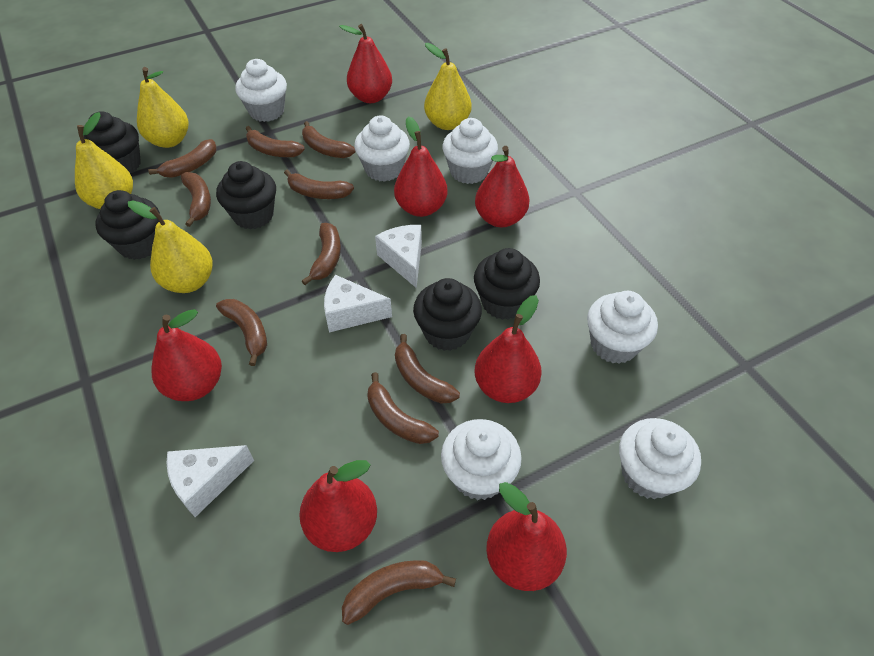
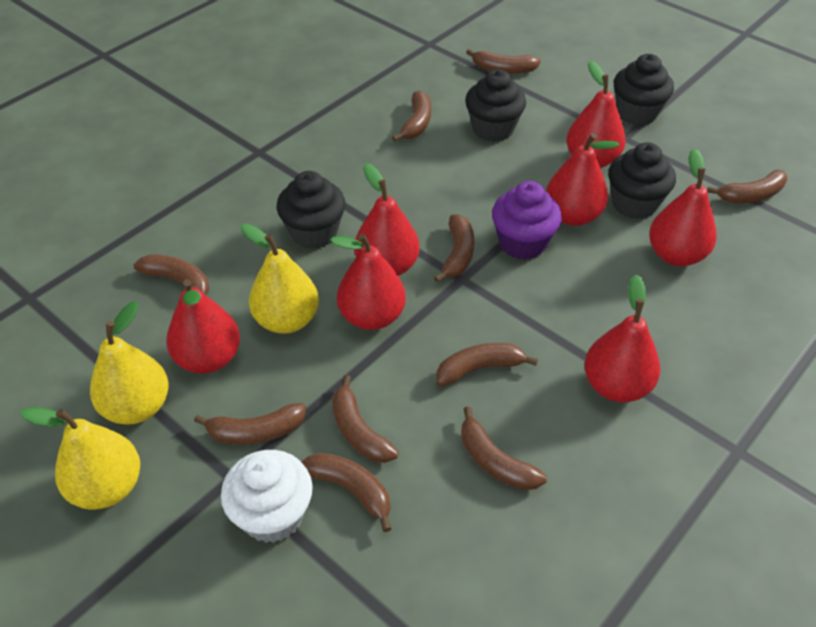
black cupcake: [83,111,141,173] [95,190,160,260] [216,161,276,229] [413,278,482,351] [474,248,540,320] = 5 -> [277,171,346,249] [465,69,526,142] [608,142,676,219] [614,54,674,125] = 4
purple cupcake: none = 0 -> [492,181,562,260] = 1
white cheese: [166,445,254,517] [324,275,392,332] [375,225,422,288] = 3 -> none = 0
white cupcake: [235,59,287,122] [354,115,410,182] [441,419,522,500] [442,118,498,184] [587,291,658,364] [619,418,701,499] = 6 -> [221,450,313,543] = 1
yellow pear: [75,112,133,209] [128,200,213,293] [137,67,189,148] [424,43,472,130] = 4 -> [20,407,140,510] [90,301,169,425] [241,223,319,334] = 3

